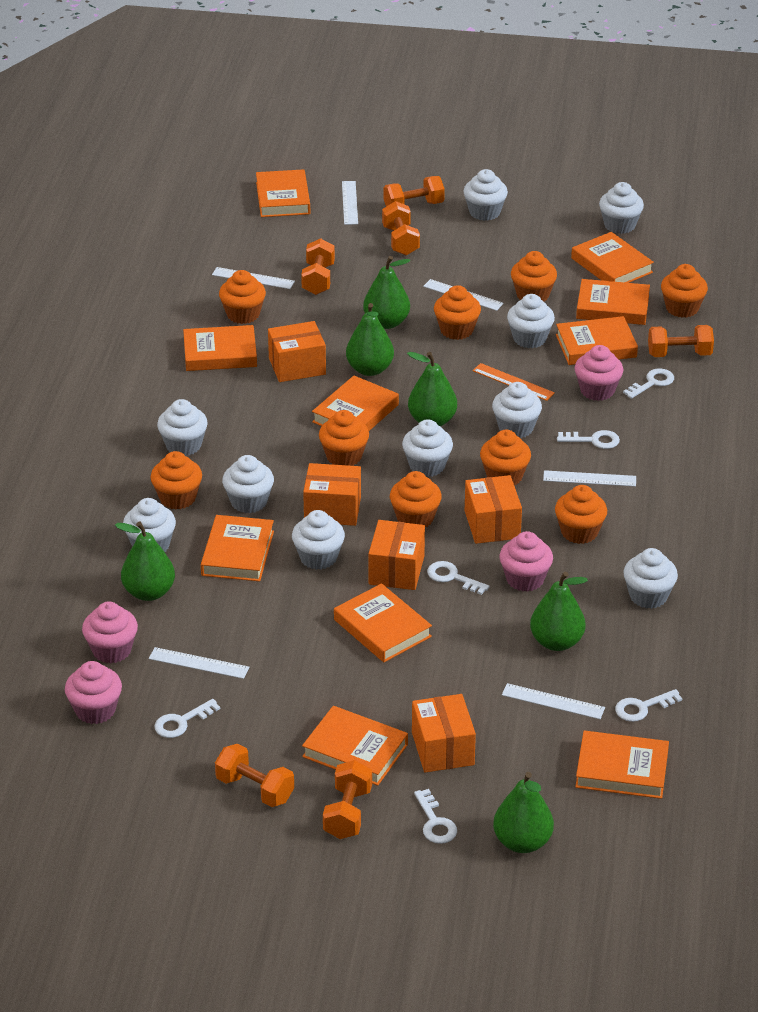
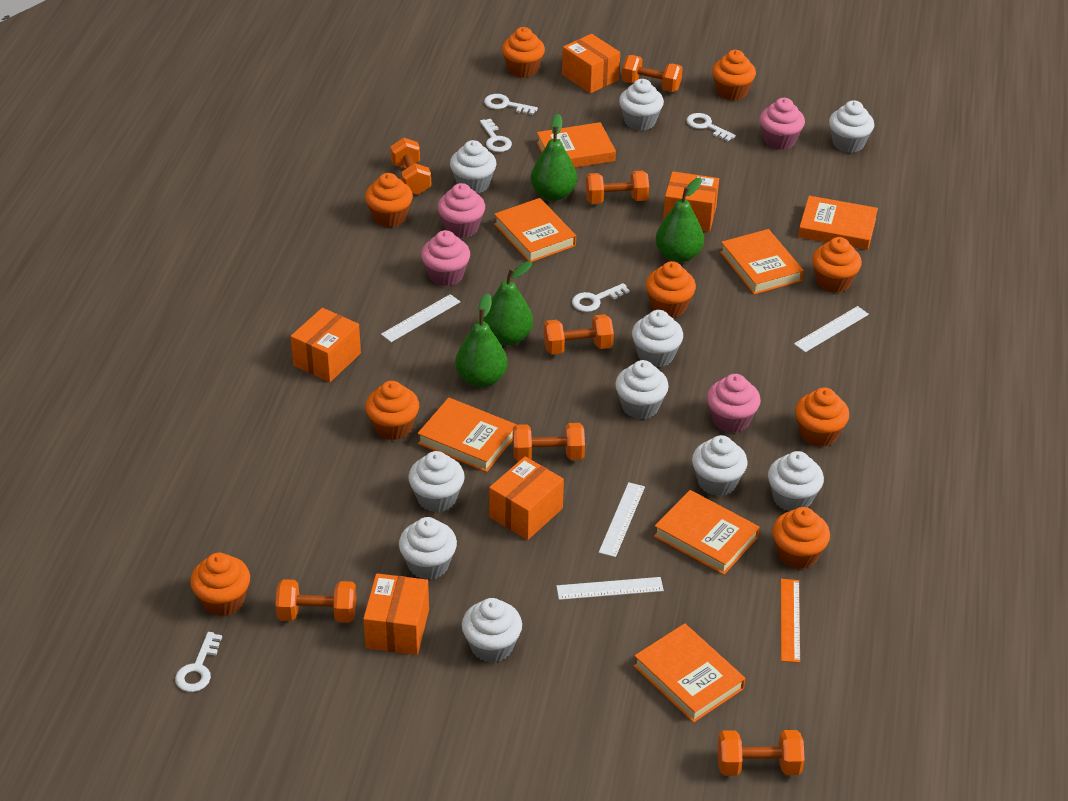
green pear: [115,521,175,601] [346,303,394,376] [363,256,410,329] [407,352,457,426] [493,772,554,853] [530,572,588,651] = 6 -> [455,294,507,388] [483,261,533,346] [531,114,577,201] [655,177,704,263] = 4
orange book: [183,325,257,371] [201,515,274,581] [256,169,310,217] [302,706,408,786] [312,376,399,431] [334,583,432,662] [556,316,638,365] [571,232,654,283] [575,731,669,799] [576,279,650,325] = 10 -> [417,398,517,472] [494,198,576,262] [537,122,616,168] [634,623,745,723] [654,490,760,575] [720,229,804,295] [798,196,878,250] = 7
orange dumbbell: [215,744,294,807] [301,238,335,295] [323,760,372,839] [382,201,420,256] [383,176,445,207] [648,325,714,357] = 6 -> [275,579,356,623] [390,138,431,195] [513,423,585,461] [543,314,614,354] [586,171,649,204] [622,55,683,92] [717,730,805,776] = 7
white key: [154,699,220,738] [414,789,457,844] [427,561,489,595] [557,430,620,449] [615,689,682,722] [623,368,674,399] = 6 -> [175,632,222,692] [480,119,512,152] [484,94,538,115] [572,283,630,312] [686,113,736,141] = 5
white ruler: [149,647,249,679] [212,267,295,289] [342,181,358,225] [423,279,504,311] [502,683,605,719] [543,470,636,487] = 6 -> [381,294,460,342] [556,577,664,600] [599,482,645,557] [794,306,869,352] = 4

